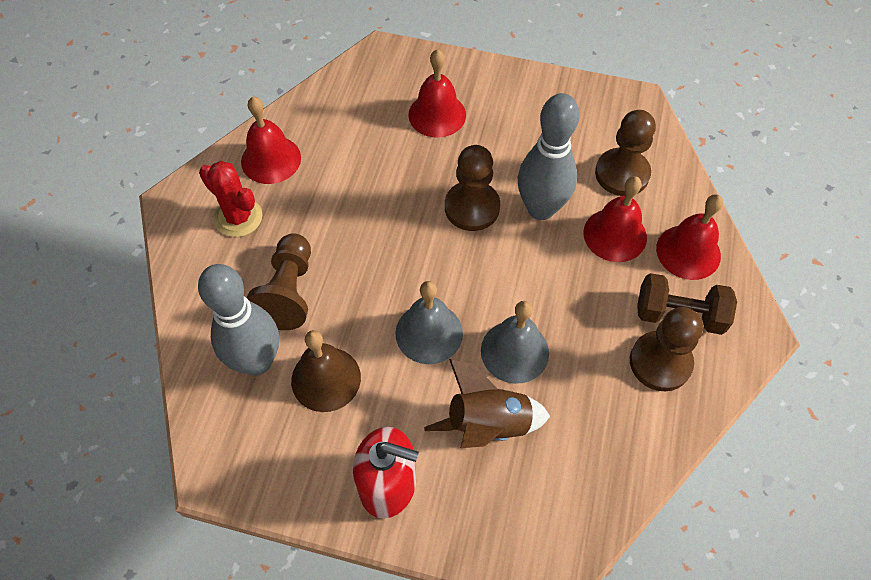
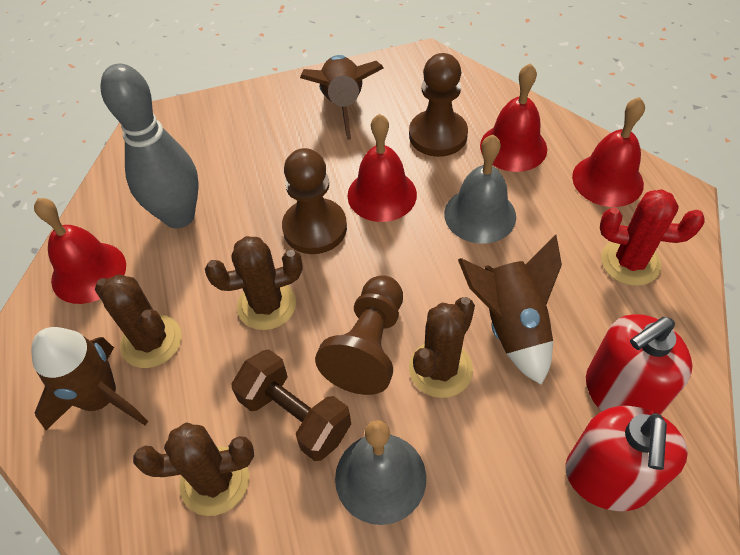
brown bell: [291,330,361,412] = 1 -> none = 0
brown cactus: none = 0 -> [95,274,182,368] [133,422,254,516] [205,236,303,330] [409,297,475,398] = 4
brown pawn: [247,233,311,330] [445,145,500,231] [595,110,656,196] [630,307,703,391] = 4 -> [282,148,347,254] [315,275,403,395] [409,53,468,157] = 3
brown rocket: [424,359,550,448] = 1 -> [31,327,148,430] [300,55,384,140] [458,234,562,385] = 3
grey bowling pin: [198,264,279,375] [518,93,580,220] = 2 -> [100,64,199,229] = 1
red soap dispenser: [353,427,419,519] = 1 -> [565,406,688,511] [586,314,692,415] = 2

